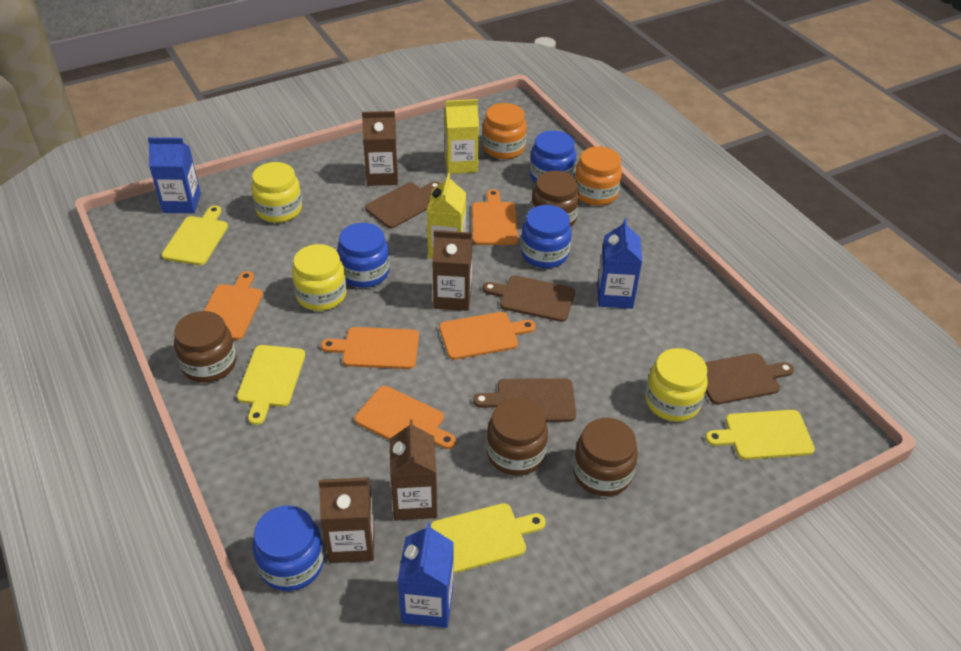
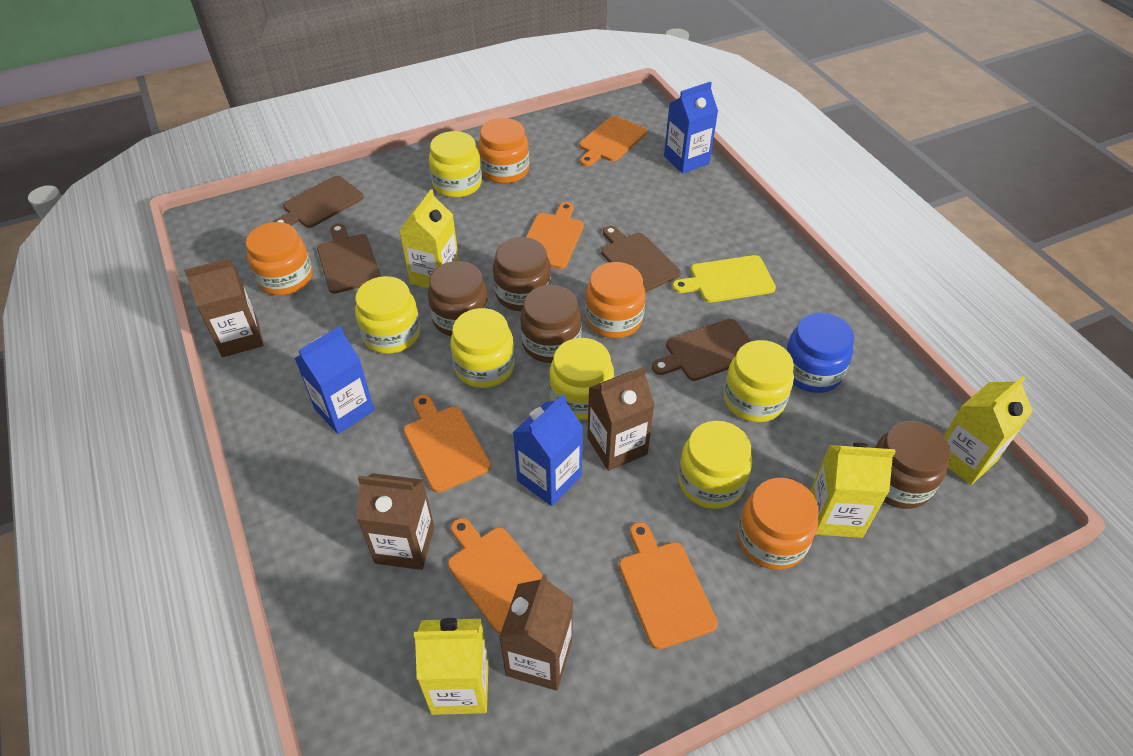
blue jar: [253,506,324,591] [337,223,390,288] [521,205,572,268] [530,130,576,183] = 4 -> [786,313,854,393] = 1
orange jar: [482,103,527,159] [575,146,622,206] = 2 -> [246,222,312,295] [478,118,529,184] [585,262,646,338] [737,478,819,570] = 4
yellow carton: [427,173,466,259] [444,99,479,174] = 2 -> [399,189,459,288] [414,618,489,715] [810,443,895,538] [944,376,1033,485] = 4
yellow cutting board: [161,206,228,265] [237,345,305,425] [431,503,546,573] [705,410,815,460] = 4 -> [672,255,776,303] = 1
yellow jar: [251,162,302,223] [292,244,347,311] [645,348,708,422] = 3 -> [355,276,420,354] [429,131,482,198] [450,308,515,388] [549,338,614,420] [678,421,752,509] [723,340,794,422] = 6

